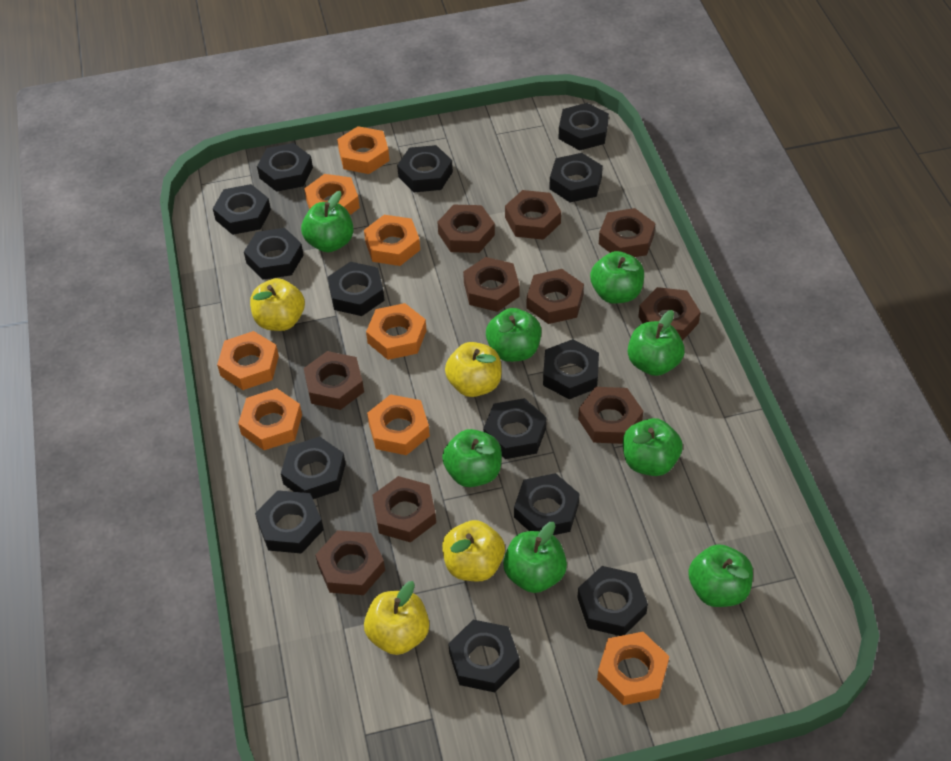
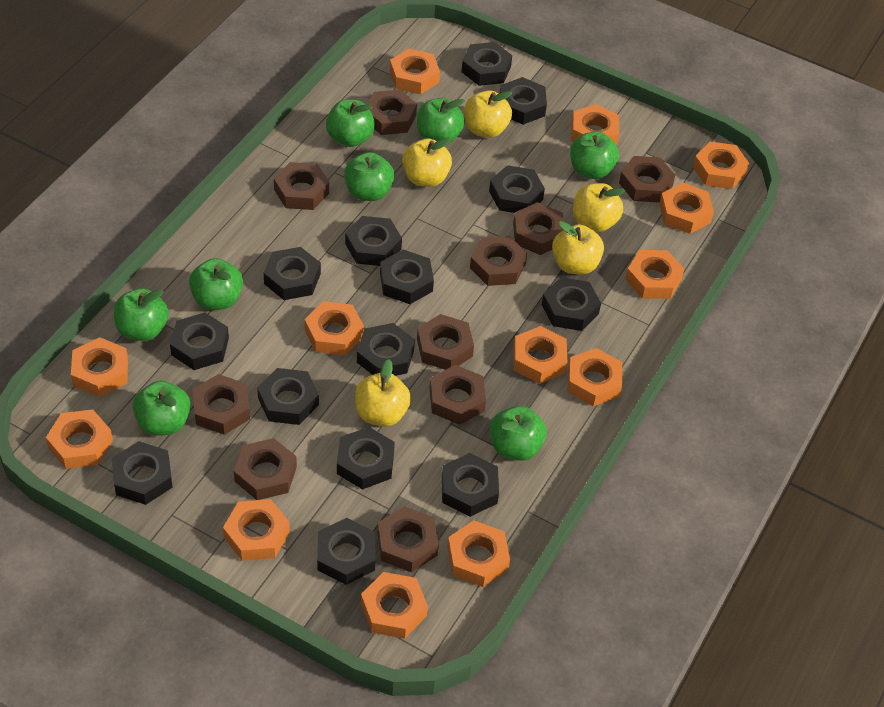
orange nut: [217,331,279,390] [238,388,302,450] [304,174,360,215] [337,126,390,174] [364,215,420,266] [366,303,427,360] [367,394,430,455] [597,632,669,705] = 8 -> [46,410,113,469] [71,337,128,397] [223,499,290,561] [305,301,364,355] [361,572,428,639] [390,49,440,94] [447,521,510,587] [514,326,567,384] [568,348,622,407] [571,104,619,145] [625,250,684,299] [659,182,714,234] [693,142,749,189] = 13
yellow apple: [250,278,305,331] [364,581,429,655] [442,520,505,581] [445,342,501,397] = 4 -> [355,359,411,427] [402,138,452,187] [464,90,512,138] [552,221,604,275] [573,183,625,232] = 5

